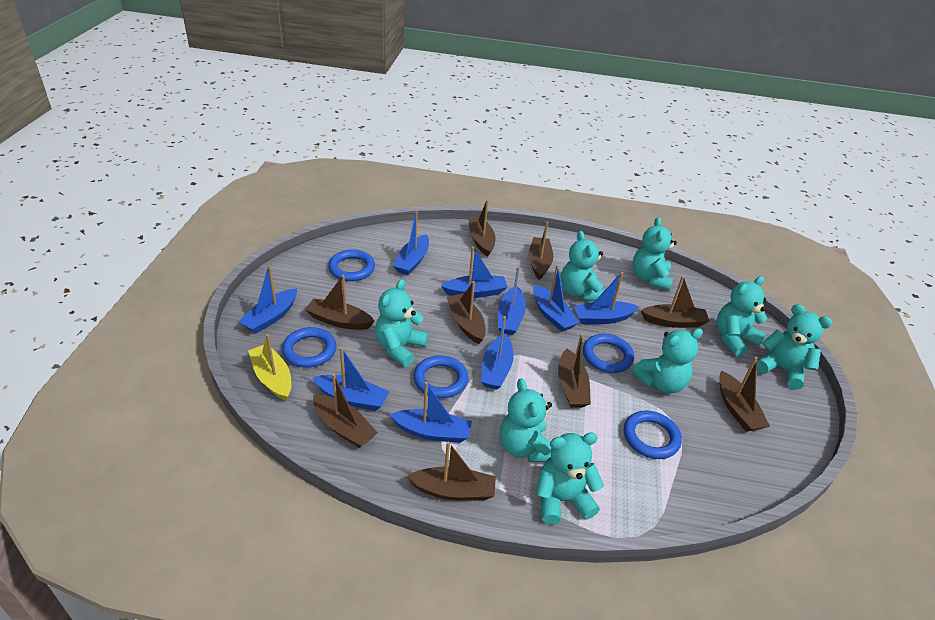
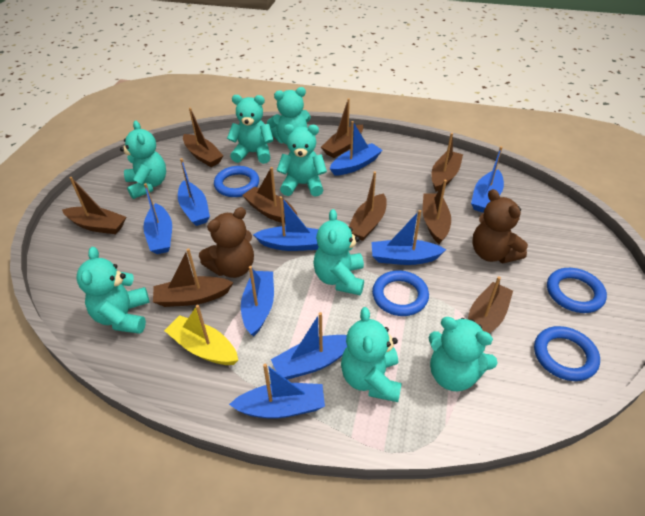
blue ring: [282,327,337,368] [328,249,375,281] [414,355,468,398] [583,334,634,373] [624,411,682,459] = 5 -> [214,166,259,197] [372,270,429,316] [534,326,600,381] [547,268,607,313] = 4
brown teddy bear: none = 0 -> [199,207,254,278] [473,189,528,263] = 2

